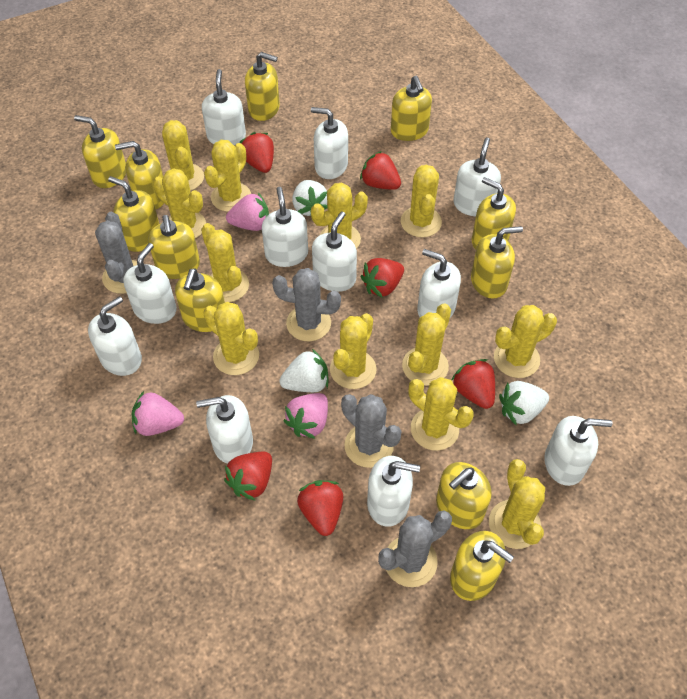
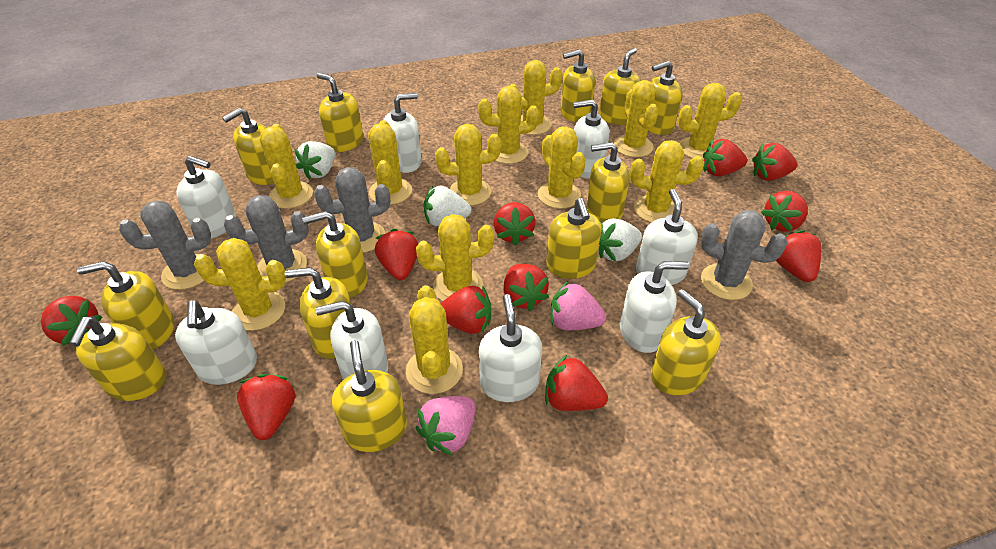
pink strawberry: [132,391,184,436] [226,193,269,231] [283,393,328,439] = 3 -> [416,396,476,456] [551,281,606,330] = 2
red strawberry: [224,452,272,500] [240,132,274,173] [297,480,343,536] [360,151,401,190] [360,258,404,298] [451,359,495,409] = 6 -> [41,296,103,346] [237,374,295,440] [375,229,418,280] [440,285,491,334] [494,202,536,246] [503,264,549,311] [545,354,608,411] [703,139,747,176] [752,143,798,181] [761,191,808,232] [776,230,821,282] = 11
white soap dispenser: [88,296,142,376] [123,243,177,324] [196,395,253,463] [202,69,246,145] [262,187,308,267] [311,107,348,179] [312,211,357,292] [367,456,420,527] [417,249,461,318] [453,137,501,217] [544,416,612,486] = 11 -> [175,300,257,385] [176,156,236,238] [316,301,388,380] [383,93,422,173] [479,294,542,402] [573,100,609,179] [620,261,689,353] [636,189,698,285] = 8
yellow soap dispenser: [74,115,126,188] [108,176,159,252] [115,141,164,209] [148,215,200,279] [175,268,225,332] [245,52,280,121] [391,76,432,141] [436,462,491,529] [450,531,514,601] [471,226,523,299] [472,177,516,250] = 11 -> [69,316,166,401] [77,261,174,350] [222,108,274,185] [285,267,351,359] [302,211,368,298] [317,73,363,152] [332,340,407,452] [546,198,602,279] [560,49,595,122] [586,142,630,223] [599,48,641,125] [648,61,683,135] [651,289,721,395] = 13

